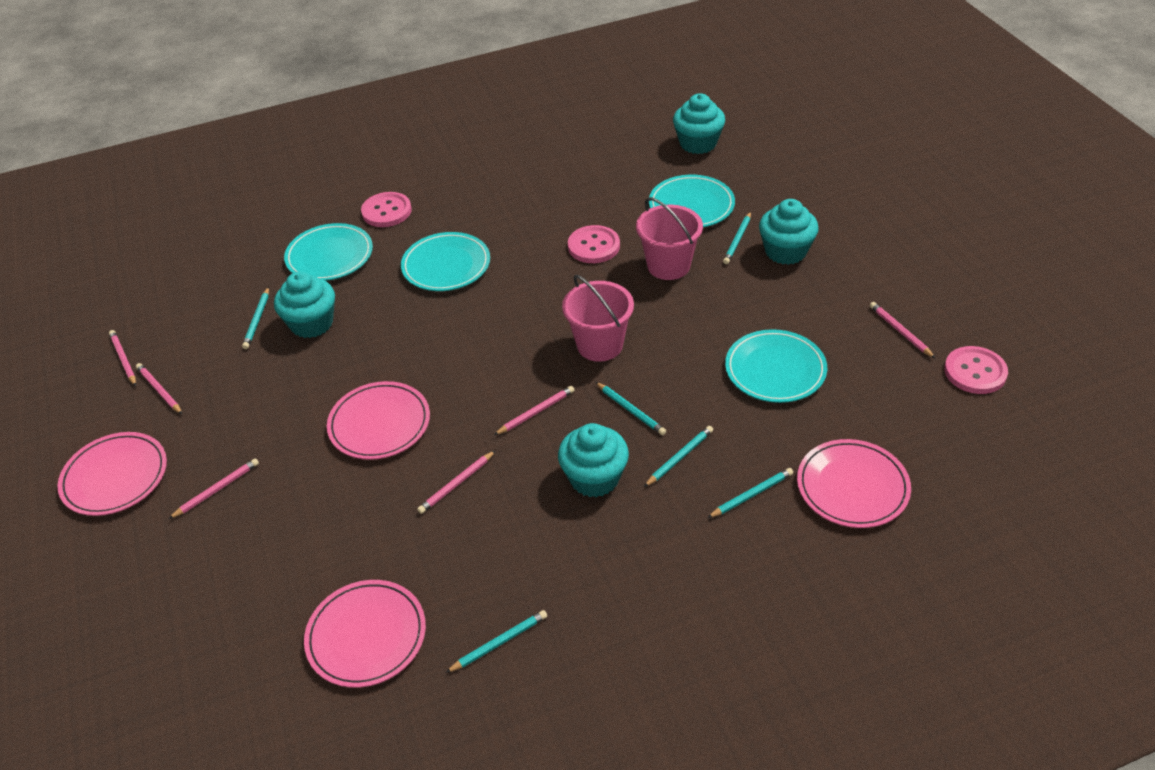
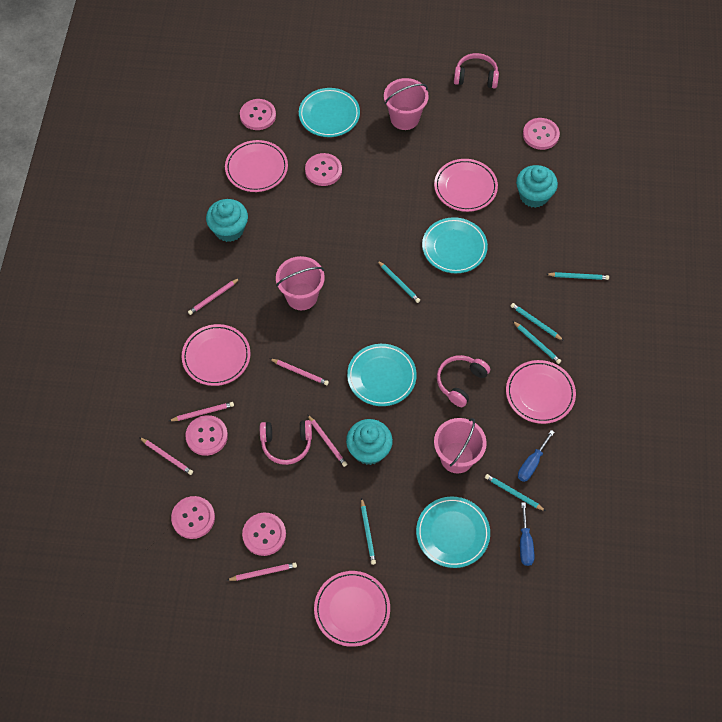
blue screwdriver: none = 0 -> [518,430,554,482] [520,502,534,566] = 2
pink bucket: [562,275,634,362] [636,197,703,280] = 2 -> [276,256,325,310] [384,78,429,130] [434,418,487,473] = 3
pink button: [361,192,412,227] [568,225,620,263] [944,346,1008,394] = 3 -> [171,496,215,539] [185,415,228,456] [240,99,276,130] [242,513,286,556] [305,153,342,186] [523,118,560,150] = 6
pink headphones: none = 0 -> [260,420,312,465] [437,355,490,407] [454,53,499,88] = 3
pink plate: [57,432,167,516] [304,580,426,688] [327,381,430,460] [797,439,911,528] = 4 -> [182,324,250,386] [225,140,288,192] [314,571,390,647] [434,159,498,212] [506,360,576,424] = 5
turquoise cupcake: [274,271,335,338] [558,423,629,497] [673,93,725,154] [759,199,819,265] = 4 -> [206,199,248,242] [346,419,393,465] [516,165,558,208] = 3

